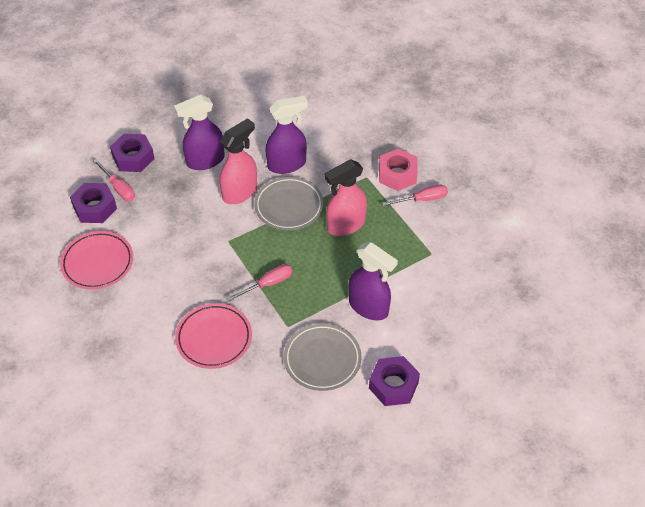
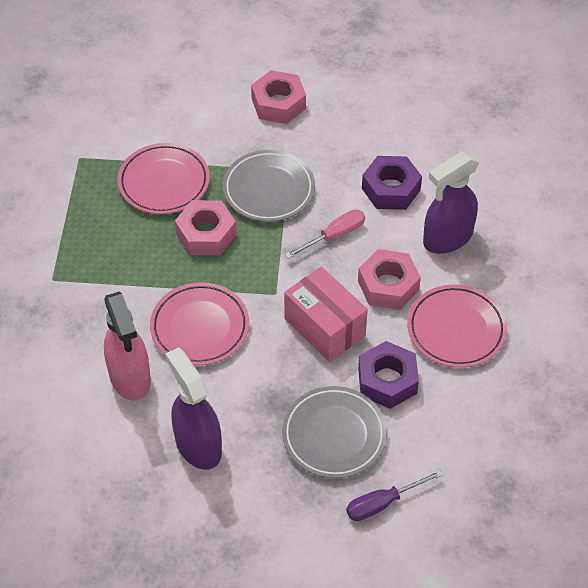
pink box: none = 0 -> [284,267,368,362] = 1
pink nut: [379,149,418,191] = 1 -> [175,200,237,255] [251,70,306,124] [358,249,421,310] = 3
pink plate: [60,231,133,290] [175,303,252,369] = 2 -> [118,143,210,214] [150,282,249,366] [407,285,507,368] = 3
pink screwdriver: [93,159,135,201] [227,264,292,301] [382,185,448,206] = 3 -> [285,209,365,259] = 1
pink spray bottle: [220,118,257,204] [324,160,367,236] = 2 -> [104,291,151,401] = 1
purple nut: [70,183,117,223] [110,134,155,172] [369,356,420,406] = 3 -> [358,341,419,409] [362,156,422,210] = 2
purple screwdriver: none = 0 -> [346,470,443,521] = 1
purple spray bottle: [174,95,225,170] [265,96,308,174] [348,242,398,321] = 3 -> [165,347,222,470] [423,151,479,254] = 2

